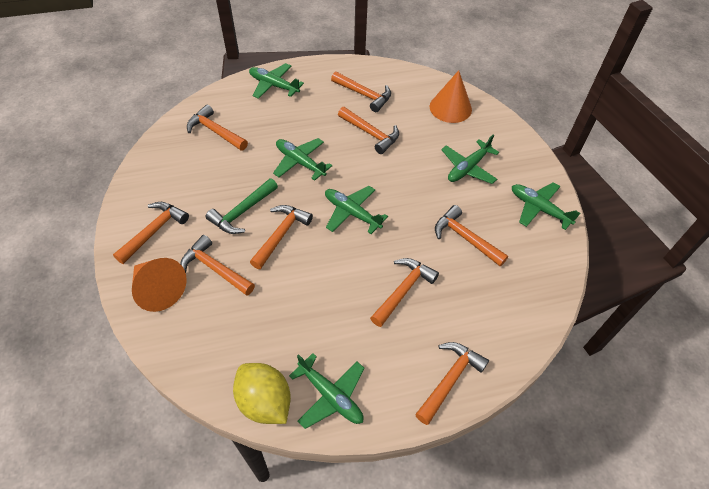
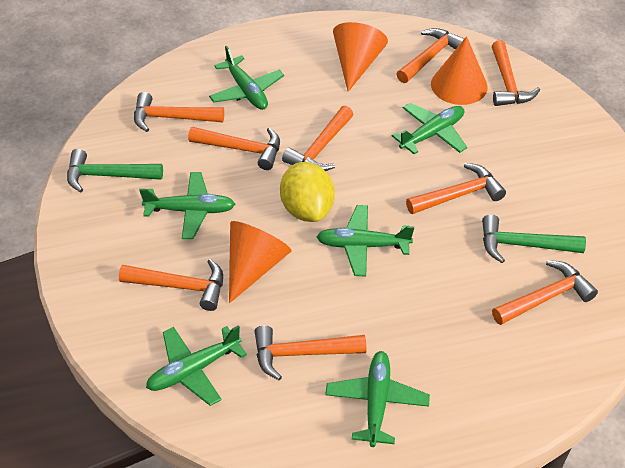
green hammer: [205,178,278,234] = 1 -> [67,149,163,193] [482,214,586,263] = 2
orange cone: [132,258,187,312] [430,70,472,123] = 2 -> [229,221,292,303] [333,22,388,92] [431,36,488,105] = 3

